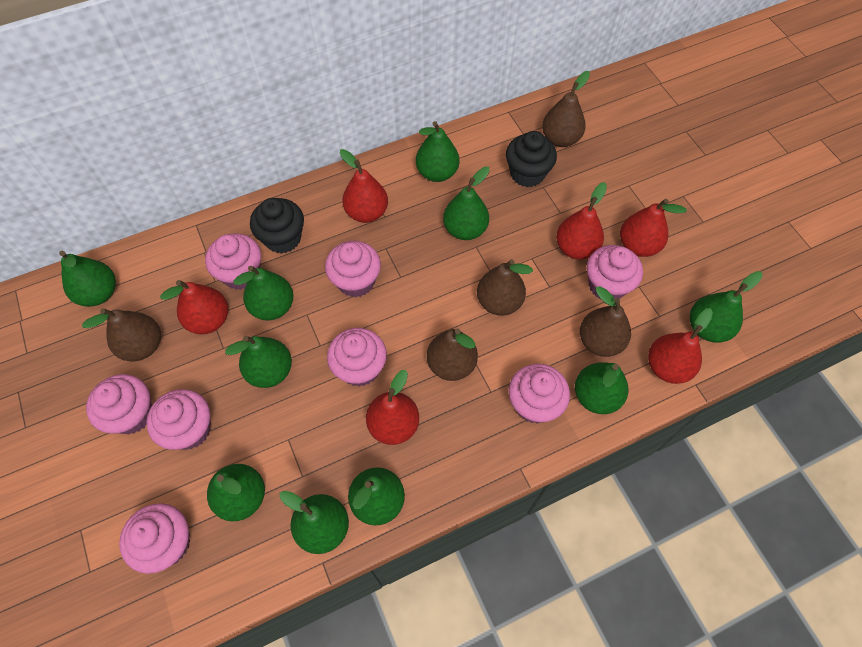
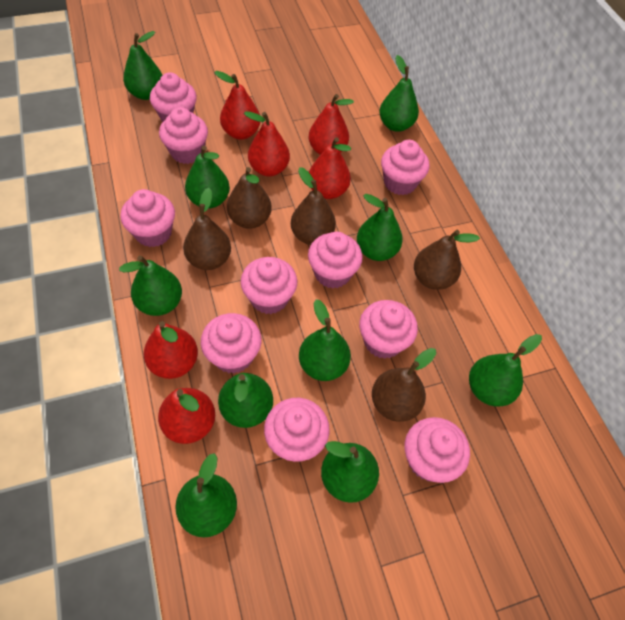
black cupcake: [250,198,304,254] [506,131,557,187] = 2 -> none = 0
pink cupcake: [86,374,152,434] [119,503,190,574] [146,389,211,450] [205,233,261,290] [325,241,381,297] [327,328,387,386] [509,364,570,423] [587,245,643,300] = 8 -> [120,189,175,247] [150,72,197,122] [159,107,208,164] [201,313,262,374] [240,257,298,314] [264,398,330,462] [308,232,363,288] [359,300,418,359] [381,140,429,195] [405,417,470,483] = 10

